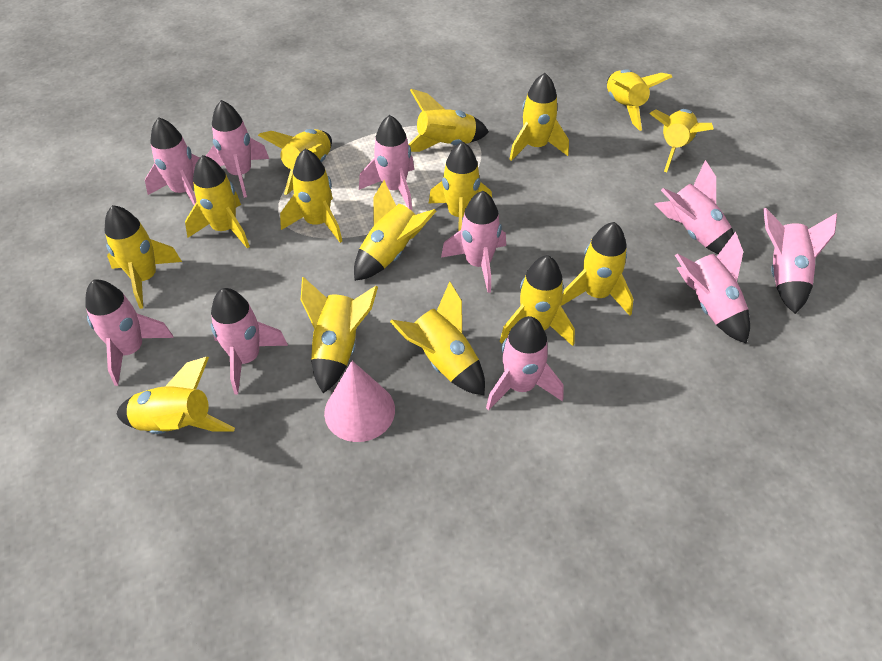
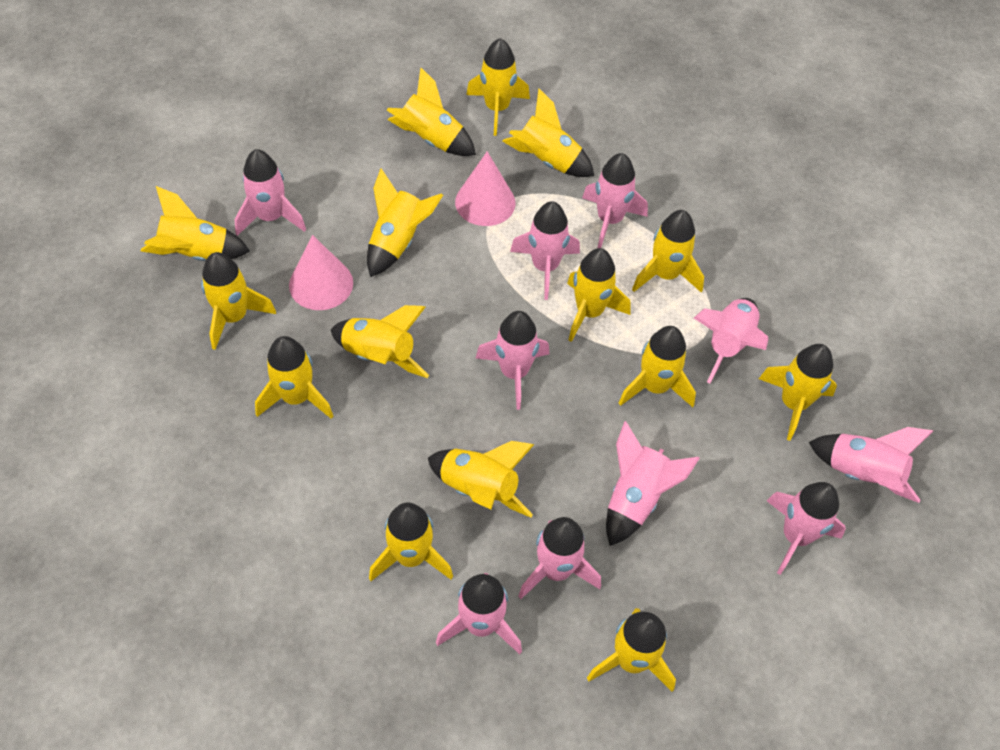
pink cone: [324,361,395,442] = 1 -> [289,235,353,310] [455,152,516,226] = 2

